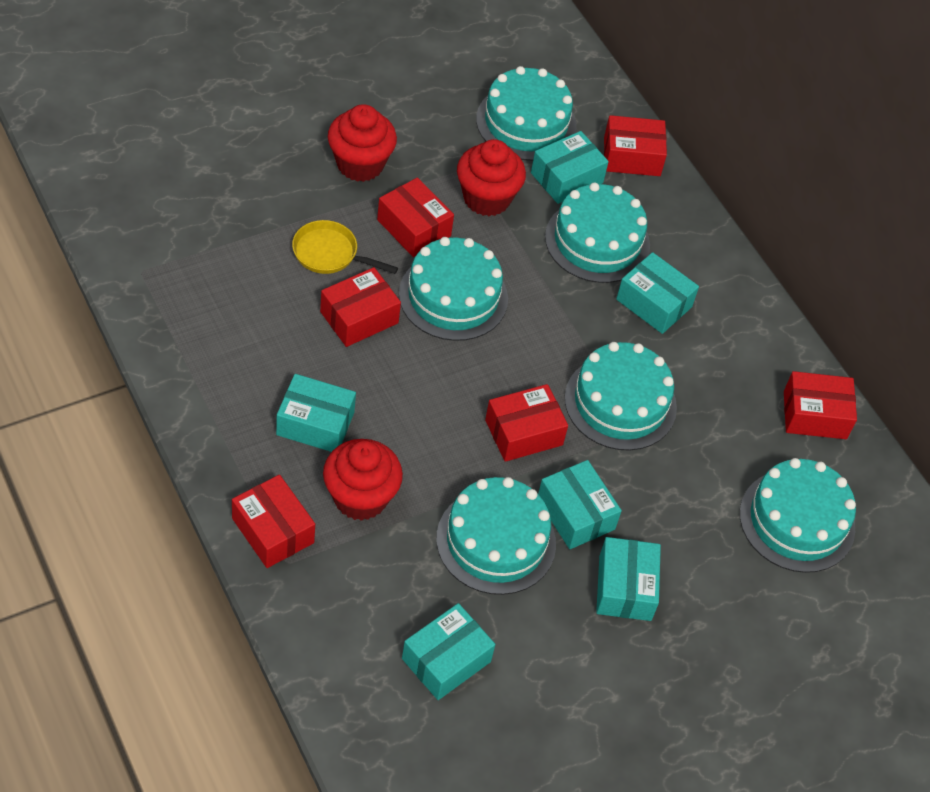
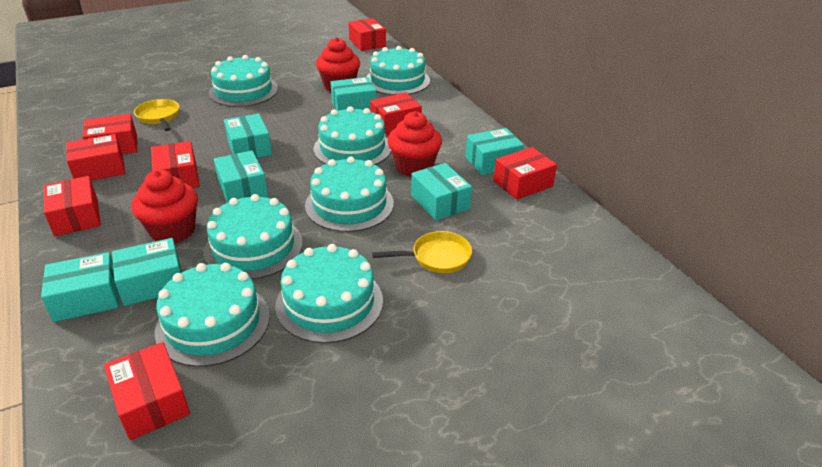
red box: [232,475,315,568] [320,267,401,347] [377,178,454,257] [485,384,568,462] [604,115,667,176] [784,371,857,439] = 6 -> [44,176,101,236] [66,134,125,181] [82,114,137,154] [104,342,190,440] [151,141,200,188] [349,18,386,51] [370,93,422,136] [493,147,557,200] = 8
turquoise box: [276,374,356,452] [402,603,495,700] [531,131,609,204] [538,460,622,549] [596,537,661,621] [616,252,699,334] = 6 -> [41,252,119,322] [112,238,182,306] [214,151,268,203] [224,114,272,158] [330,77,376,111] [411,163,472,220] [465,128,524,175] = 7
turquoise cake: [399,237,508,341] [436,477,556,595] [476,66,577,161] [545,182,650,283] [565,342,677,451] [740,458,856,573] = 6 -> [155,263,270,367] [204,194,303,279] [209,55,278,107] [275,244,383,343] [305,156,394,232] [314,106,391,165] [366,46,430,95] = 7
yellow pan: [292,220,398,274] = 1 -> [134,99,179,131] [372,231,472,273] = 2

